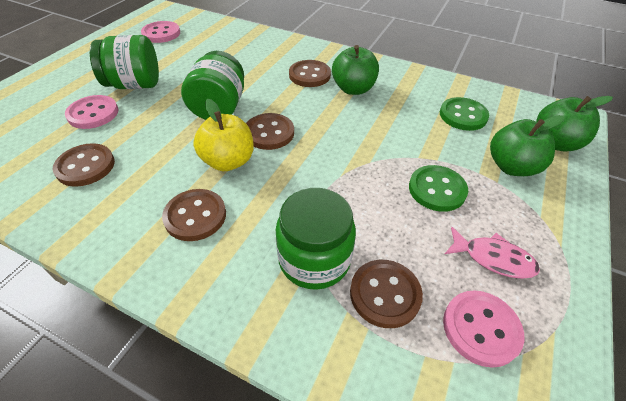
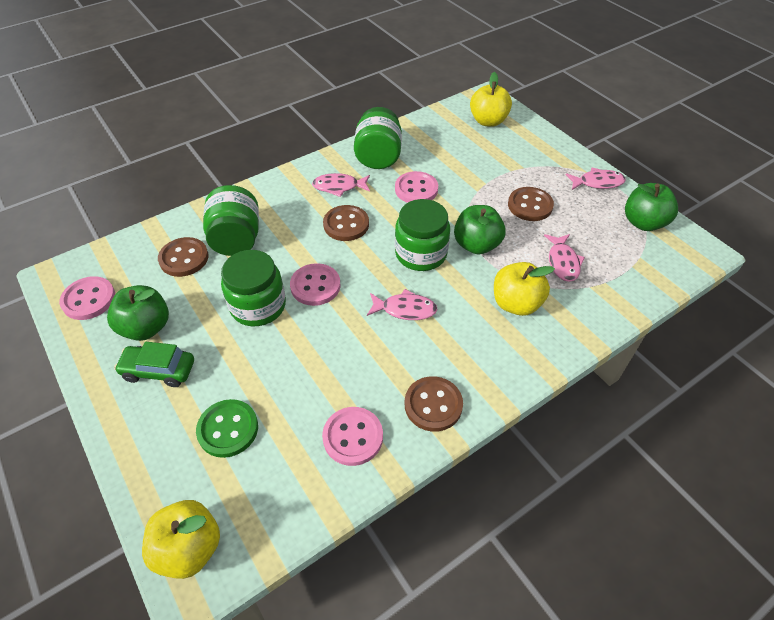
brown button: [53,143,115,187] [162,189,226,241] [246,113,294,150] [289,60,331,87] [350,260,423,328] = 5 -> [158,237,209,277] [323,205,369,241] [405,376,463,432] [508,187,554,221] = 4
green button: [409,165,468,212] [440,97,489,131] = 2 -> [196,399,258,458] = 1
green car: none = 0 -> [114,342,194,387] = 1
green jar: [90,35,159,89] [181,51,244,120] [275,188,356,290] = 3 -> [203,185,259,256] [221,250,286,326] [354,107,402,169] [395,199,450,271] = 4
pink button: [65,95,118,129] [141,21,180,43] [443,290,524,368] = 3 -> [59,276,115,320] [290,263,340,306] [322,407,383,466] [395,171,438,203] = 4
pink fish: [445,227,540,279] = 1 -> [312,173,370,197] [367,289,437,320] [544,234,585,282] [566,167,626,190] = 4
yellow apple: [193,99,254,171] = 1 -> [142,500,220,579] [470,72,512,127] [494,262,555,316] = 3

